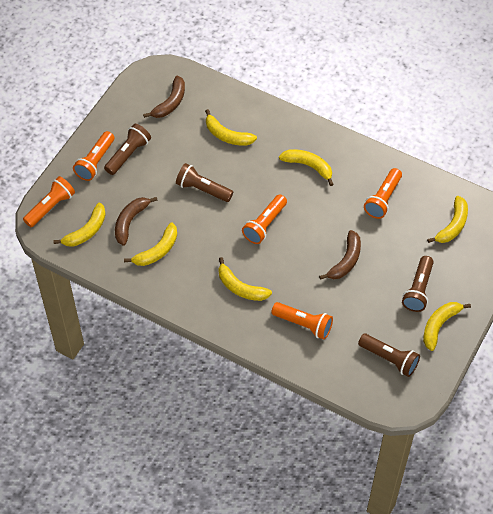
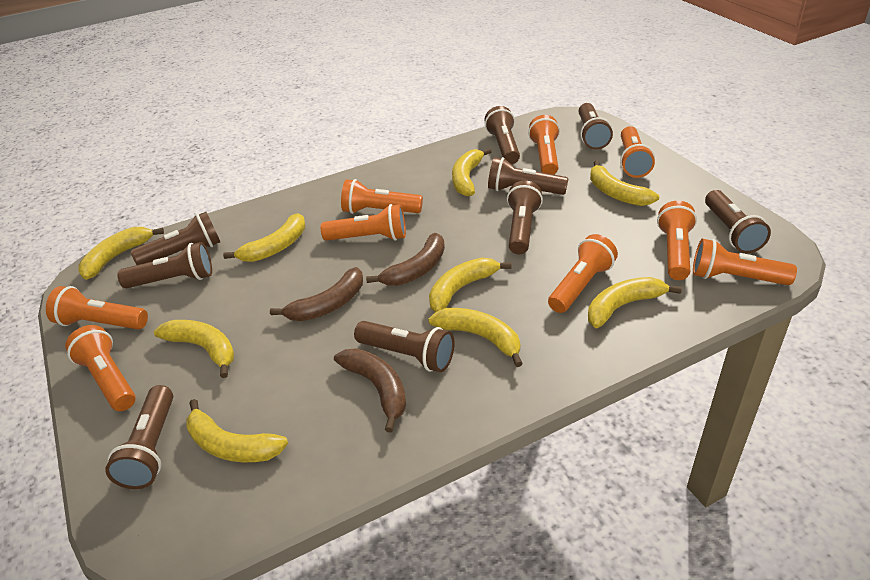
brown flashlight: [104,124,151,175] [176,163,233,202] [358,334,420,377] [402,256,434,312] = 4 -> [105,385,173,489] [117,242,212,288] [130,212,220,265] [354,321,454,372] [484,106,520,164] [488,157,569,195] [507,181,543,254] [579,103,613,150] [705,190,771,253] = 9
orange flashlight: [23,176,75,227] [73,131,114,181] [242,194,287,244] [271,302,333,339] [364,168,402,219] = 5 -> [46,286,148,330] [65,325,136,411] [321,204,406,241] [341,179,423,214] [528,115,560,175] [548,234,618,313] [620,126,655,178] [657,201,697,280] [693,239,797,285] = 9
yellow banana: [53,202,106,247] [124,222,177,266] [205,109,257,146] [218,257,272,301] [279,149,334,186] [423,302,471,351] [427,196,468,243] = 7 -> [78,227,164,280] [154,320,234,378] [186,399,288,462] [223,213,305,262] [428,308,523,367] [429,258,512,312] [452,148,492,196] [588,277,682,328] [590,160,659,206] = 9

